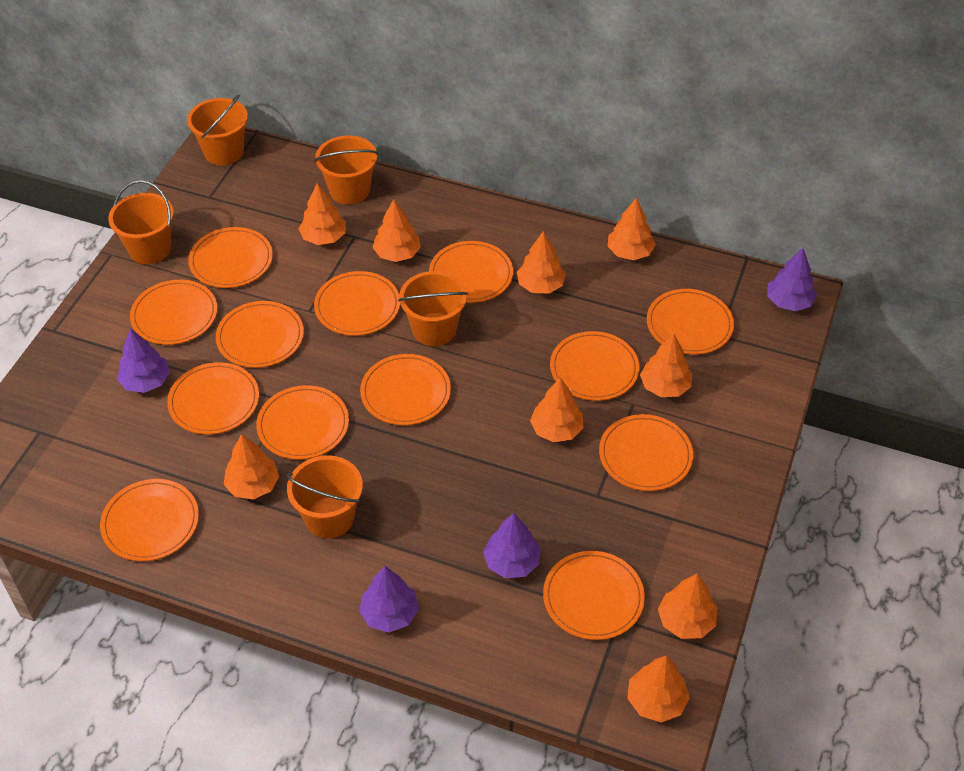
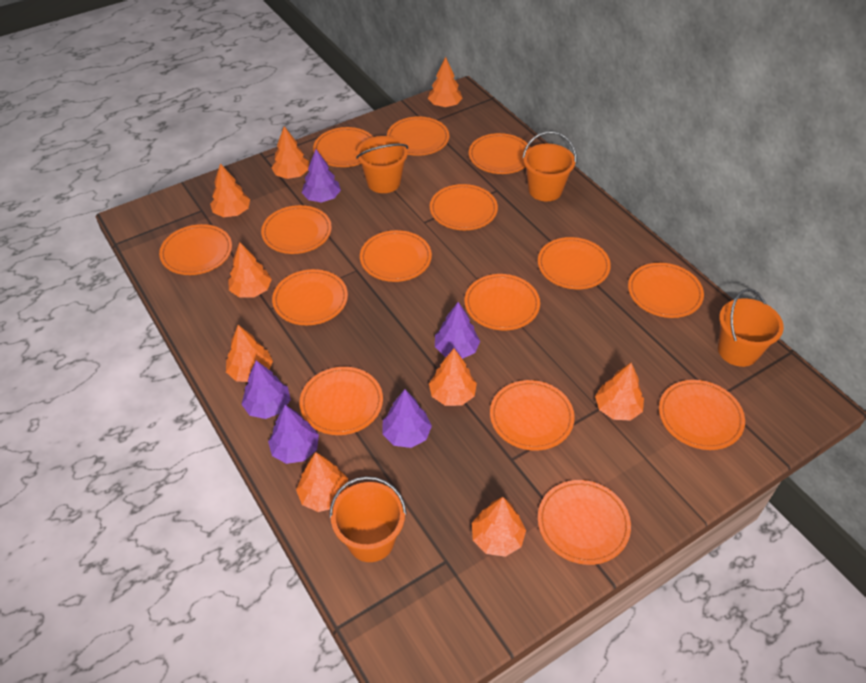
orange bucket: [108,180,174,264] [187,95,248,165] [287,455,363,538] [314,135,378,205] [398,271,468,346] = 5 -> [329,476,407,562] [356,136,408,193] [523,131,576,201] [718,289,784,367] = 4
orange plate: [100,479,199,561] [130,280,218,345] [167,362,259,434] [188,227,273,288] [216,301,304,368] [256,385,349,460] [314,271,400,336] [360,354,451,425] [429,241,513,303] [543,551,645,640] [550,331,640,401] [599,414,693,491] [647,289,734,355] = 13 -> [159,224,232,275] [261,205,332,254] [272,269,348,325] [299,367,383,435] [313,127,373,167] [360,230,432,282] [387,117,449,156] [430,184,498,230] [465,274,540,330] [469,133,531,174] [490,380,575,451] [538,237,611,289] [538,480,631,565] [628,263,704,318] [659,380,745,450] = 15
purple tree: [117,329,170,393] [359,566,419,632] [483,513,541,578] [767,248,817,311] = 4 -> [242,360,291,419] [268,405,319,464] [302,149,341,202] [382,389,432,448] [435,302,480,359] = 5

